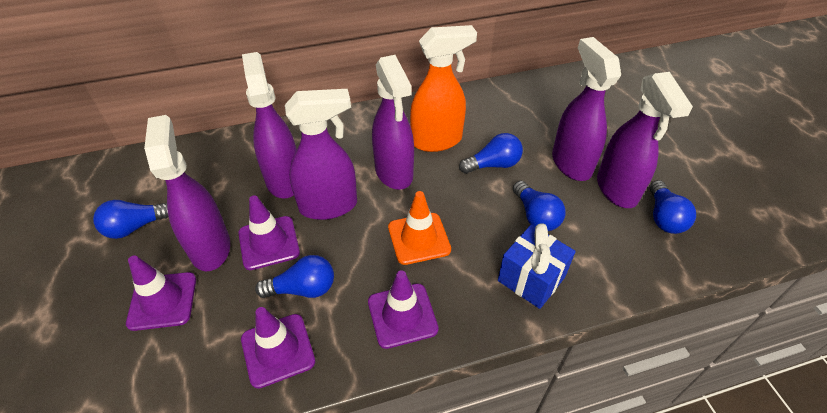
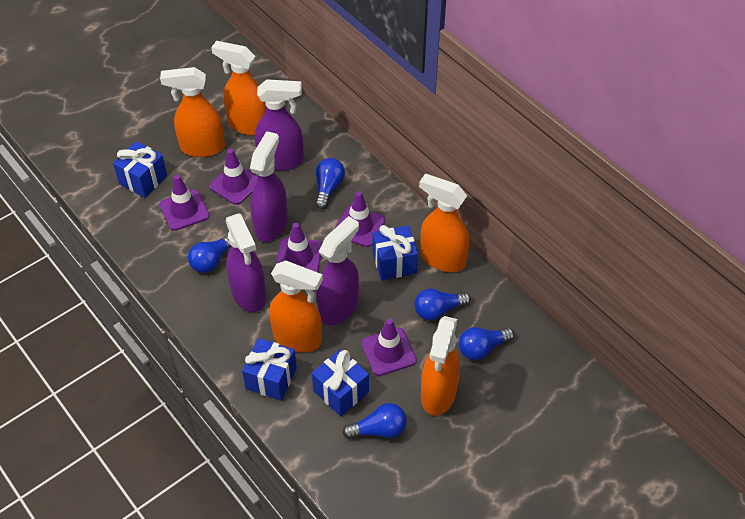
blue gift: [498,223,576,309] = 1 -> [113,141,167,198] [242,338,297,401] [312,349,369,416] [373,225,418,280] = 4
orange spray bottle: [410,25,477,152] = 1 -> [160,67,225,157] [211,41,266,136] [269,261,323,352] [419,174,469,272] [421,316,460,416] = 5
orange traffic cone: [388,191,451,265] = 1 -> none = 0
purple spray bottle: [144,115,230,271] [242,52,297,199] [285,89,357,220] [372,55,414,190] [552,37,621,181] [597,72,693,208] = 6 -> [226,213,266,312] [250,131,288,242] [255,79,304,171] [316,216,359,325] = 4
purple traffic cone: [126,255,196,331] [238,195,300,270] [241,307,315,389] [368,270,439,349] = 4 -> [160,175,210,231] [209,149,258,205] [276,223,322,272] [334,191,385,247] [361,319,417,376] = 5

